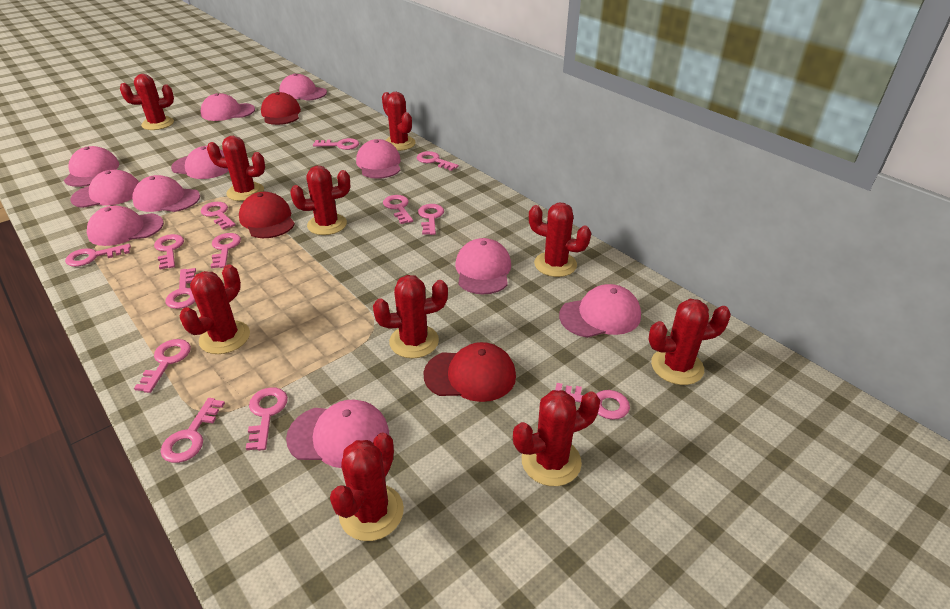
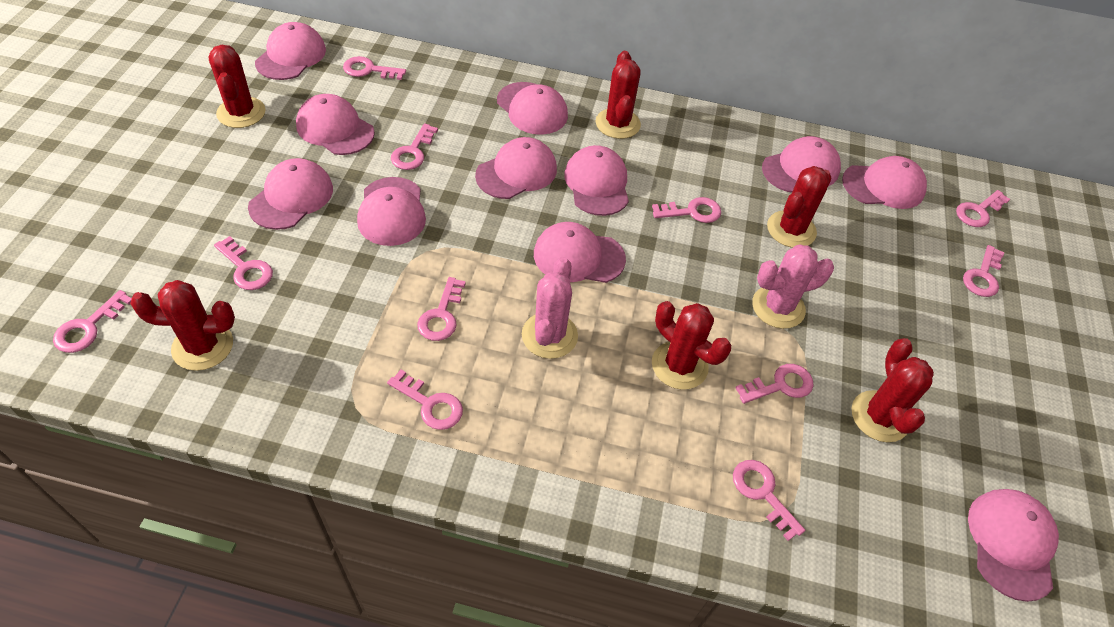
pink cactus: none = 0 -> [522,257,578,359] [752,244,834,329] = 2
pink key: [65,244,131,267] [134,339,191,393] [154,234,184,269] [161,398,225,463] [165,268,196,309] [201,202,235,230] [211,233,241,268] [246,387,288,451] [313,138,359,150] [383,195,413,224] [417,151,459,171] [418,204,444,235] [555,383,630,420] = 13 -> [53,290,132,353] [214,236,273,290] [343,56,406,80] [387,370,463,430] [391,123,438,170] [417,277,466,341] [652,197,721,223] [733,460,805,541] [735,364,813,404] [956,190,1010,227] [963,245,1004,297] = 11
red cactus: [120,74,174,130] [180,265,250,354] [207,136,265,201] [290,166,350,235] [330,433,404,541] [373,275,448,358] [382,92,416,151] [513,390,600,486] [529,203,591,277] [648,299,731,385] = 10 -> [130,280,235,371] [208,45,265,128] [595,51,641,139] [652,301,731,390] [767,166,831,248] [852,338,934,442] = 6
red cap: [239,192,295,238] [261,92,301,125] [423,342,516,402] = 3 -> none = 0

